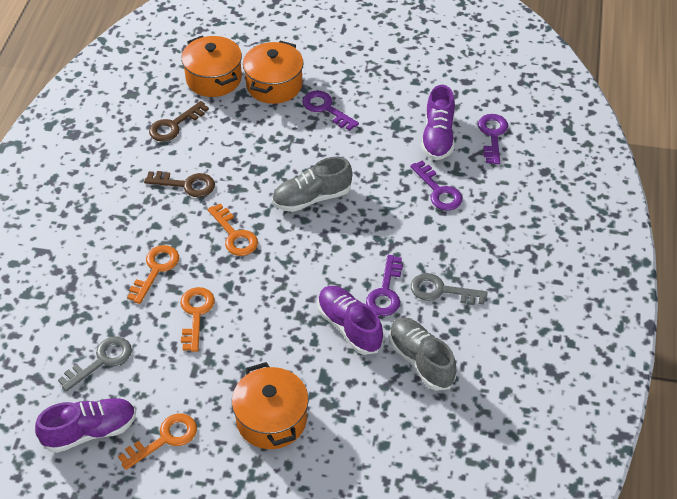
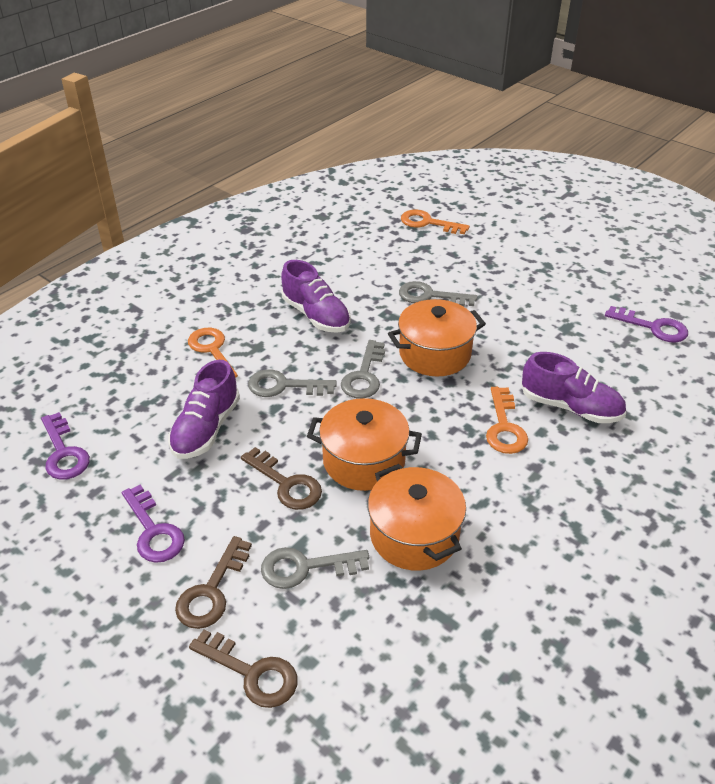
brown key: [144,171,215,197] [149,101,209,142] = 2 -> [175,536,252,629] [189,629,298,708] [241,447,322,510] = 3
grey key: [58,336,132,392] [411,273,487,305] = 2 -> [248,369,337,397] [261,547,369,589] [341,340,385,398] [399,281,477,307] = 4
grey shoe: [272,157,352,212] [389,317,456,391] = 2 -> none = 0
orange key: [118,414,197,470] [127,245,179,304] [180,287,215,352] [208,204,258,256] = 4 -> [188,328,238,378] [401,210,470,234] [486,387,528,454] = 3
purple key: [302,91,359,131] [366,255,403,316] [410,161,462,211] [478,114,508,164] = 4 -> [41,412,90,480] [122,485,185,563] [605,306,688,343] = 3

